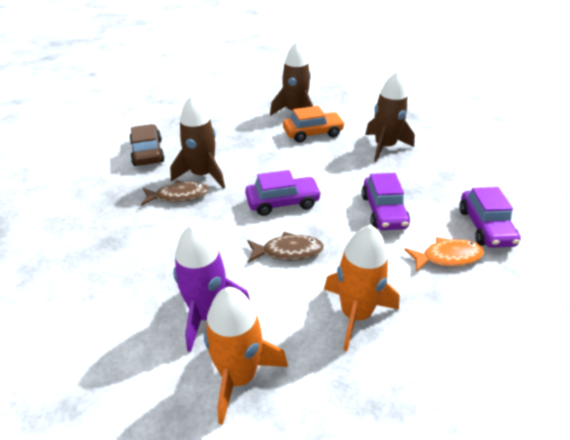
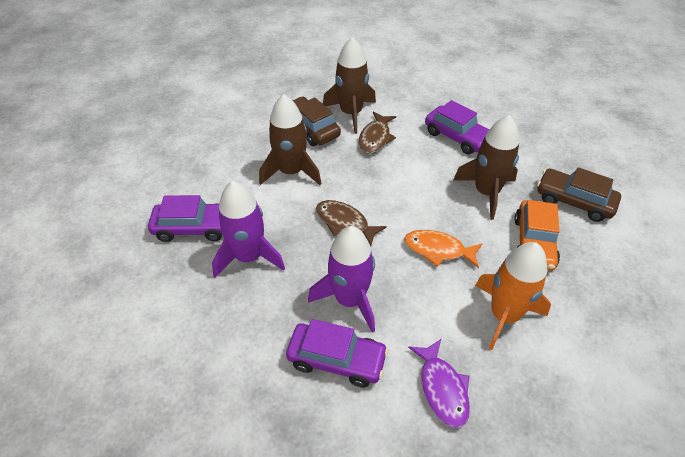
brown car: [130,124,165,166] = 1 -> [293,97,341,146] [537,167,621,222] = 2
orange rocket: [204,287,288,425] [324,224,400,351] = 2 -> [475,242,551,350] = 1
purple fish: none = 0 -> [408,339,470,428] = 1
purple rocket: [173,224,250,352] = 1 -> [212,181,285,277] [308,226,375,332] = 2

